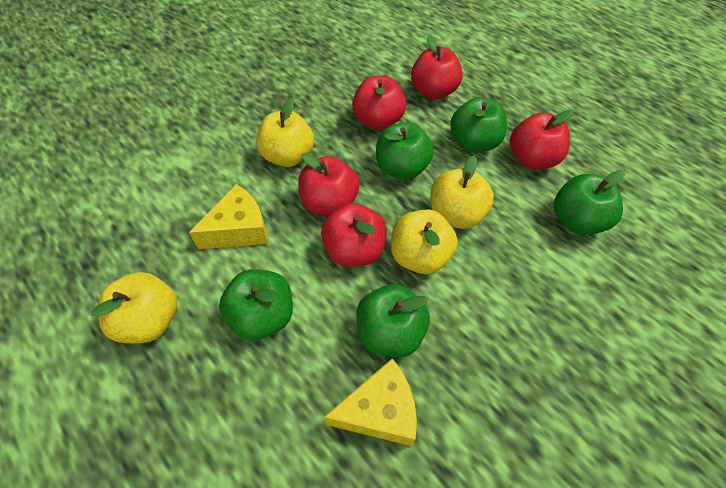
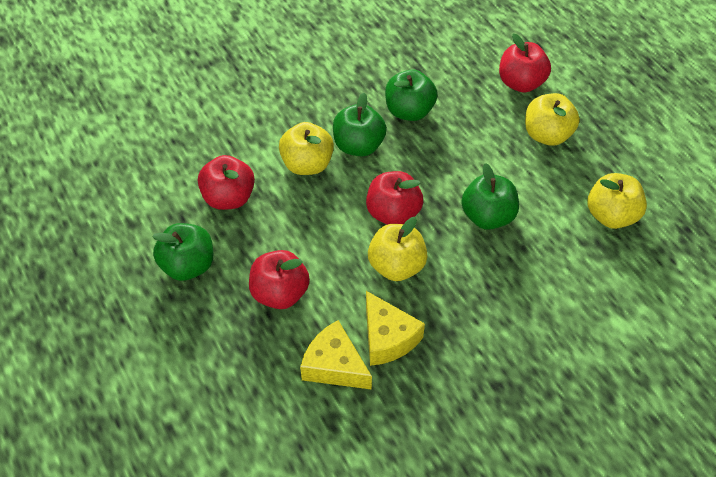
green apple: [219,269,293,341] [356,284,430,358] [376,122,434,180] [450,97,507,152] [554,170,625,235] = 5 -> [152,223,213,281] [333,93,387,157] [385,69,438,121] [461,163,519,230] = 4
red apple: [298,153,359,216] [321,203,387,267] [352,75,406,130] [411,36,463,99] [510,110,574,169] = 5 -> [198,155,255,210] [249,250,310,309] [366,171,423,225] [499,34,551,93] = 4

